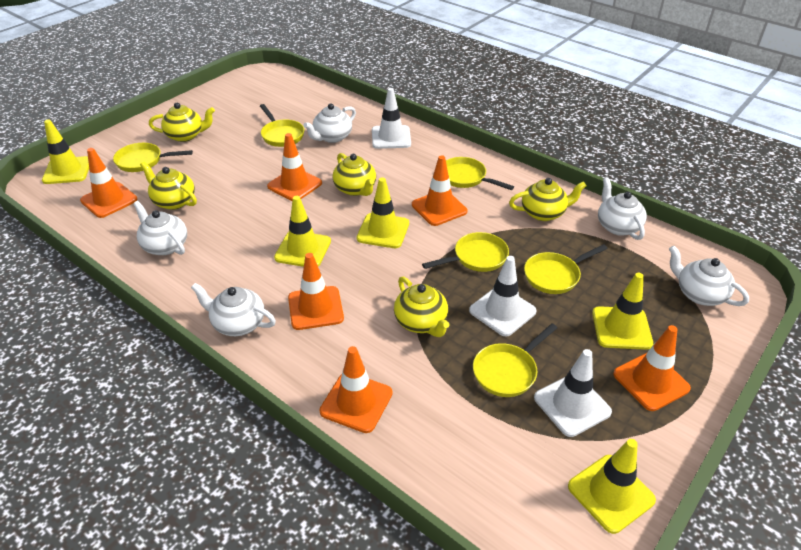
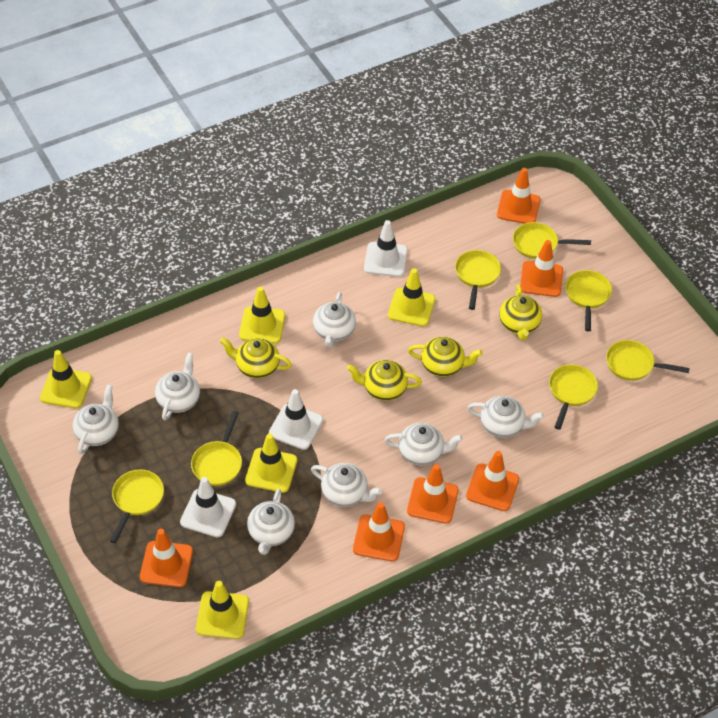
white teapot: [133,201,187,255] [191,283,276,336] [303,103,356,143] [598,177,647,240] [669,246,749,306] = 5 -> [73,384,119,454] [155,352,200,421] [247,489,295,555] [311,463,382,507] [313,292,356,348] [384,423,463,465] [467,396,544,438] = 7
yellow pan: [113,143,193,172] [260,104,304,147] [422,232,509,272] [446,157,514,190] [473,323,557,397] [524,244,608,294] = 6 -> [110,469,164,543] [191,411,242,486] [455,250,501,310] [513,222,591,259] [549,364,598,430] [565,270,612,331] [606,340,690,381] = 7
yellow teapot: [140,162,197,210] [149,103,215,142] [333,153,376,196] [394,276,449,337] [509,178,587,221] = 5 -> [220,337,292,379] [347,360,422,401] [408,337,483,377] [499,285,542,341] = 4

